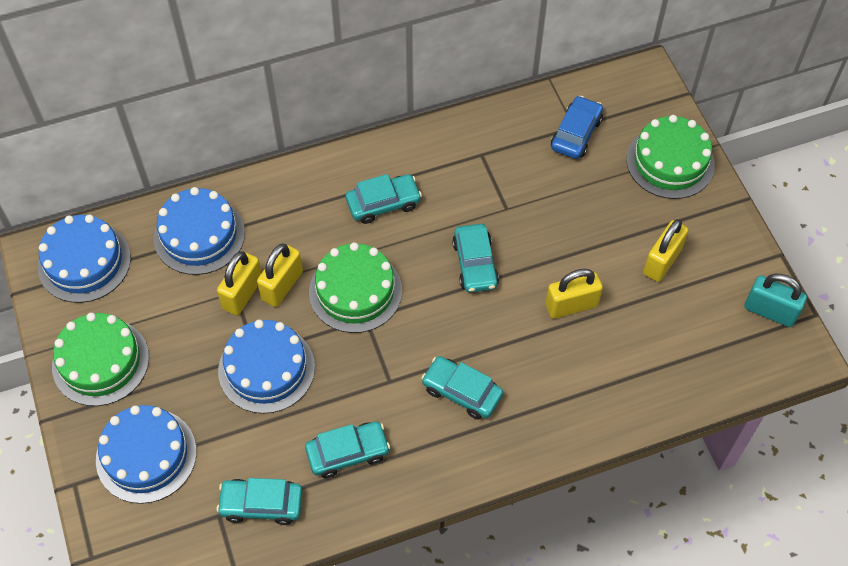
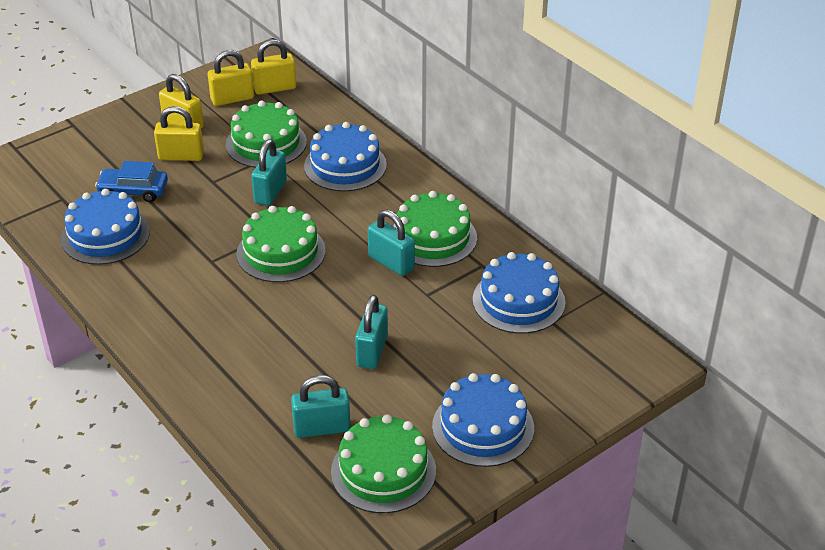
green cake: [52,313,149,406] [309,242,402,333] [626,115,715,199] = 3 -> [226,101,307,168] [236,206,326,282] [331,414,436,513] [393,191,477,267] = 4
turquoise car: [217,478,303,525] [305,421,390,478] [346,174,422,224] [422,356,503,420] [452,224,499,293] = 5 -> none = 0
turquoise padlock: [744,273,807,327] = 1 -> [251,139,287,206] [291,375,350,438] [355,295,388,369] [368,209,415,276] = 4

